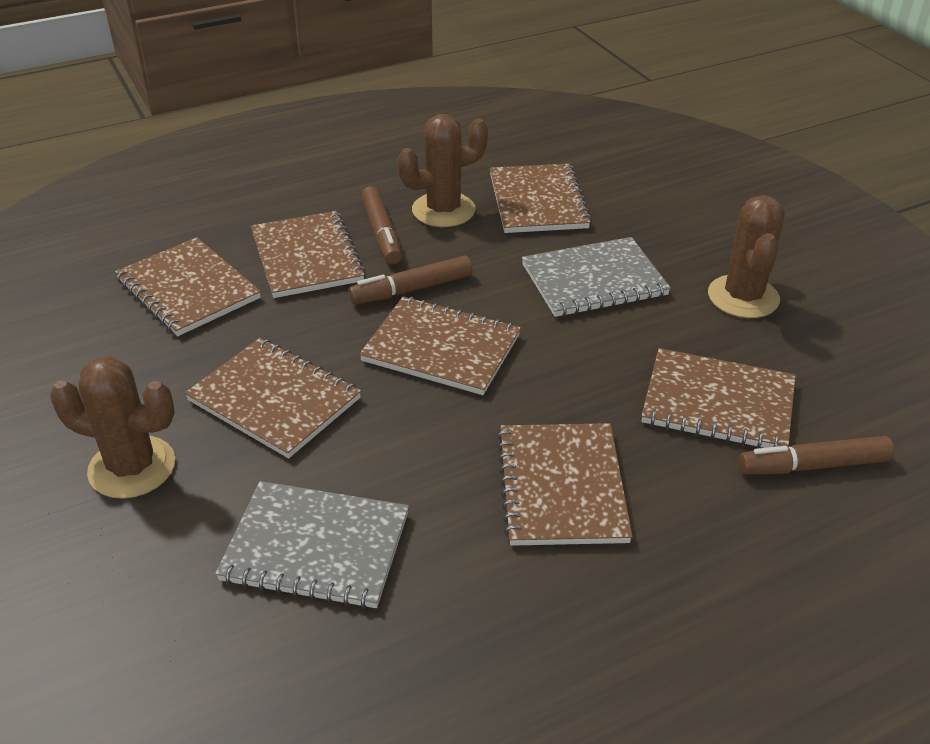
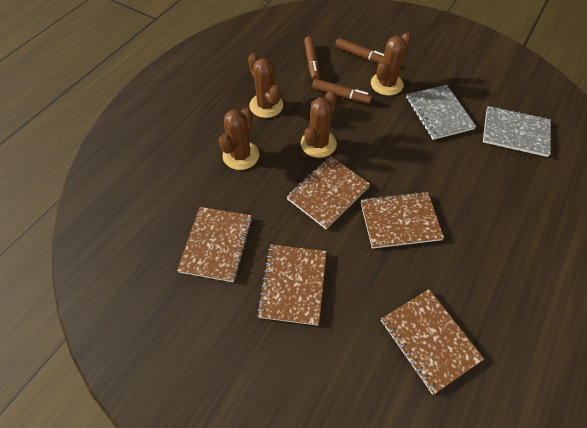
brown cactus: [50,356,175,499] [397,114,488,227] [708,195,785,318] = 3 -> [219,108,259,170] [248,53,283,118] [301,90,337,158] [371,32,411,95] = 4
brown notebook: [115,237,261,336] [185,338,361,458] [251,211,366,298] [359,297,521,395] [490,164,592,233] [497,423,633,546] [641,348,796,448] = 7 -> [177,207,253,282] [257,245,327,326] [286,157,370,229] [360,191,444,249] [381,289,484,394] = 5

